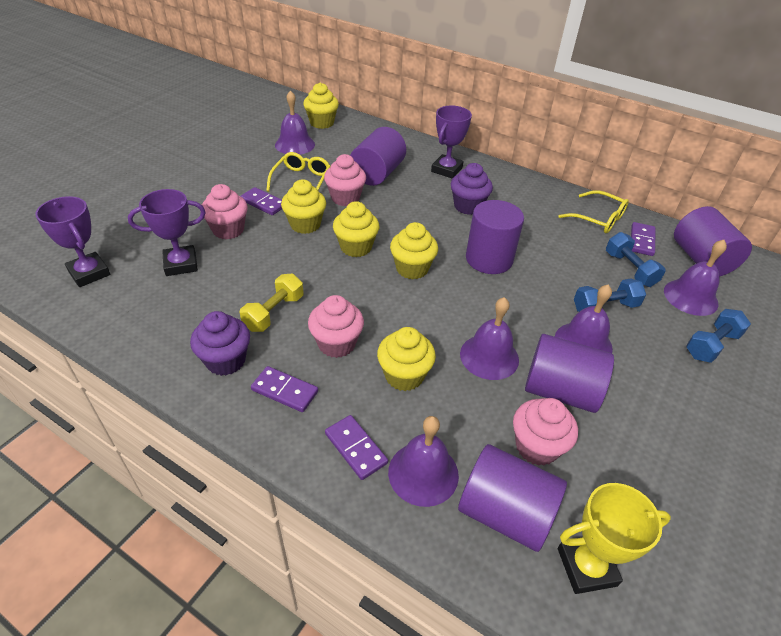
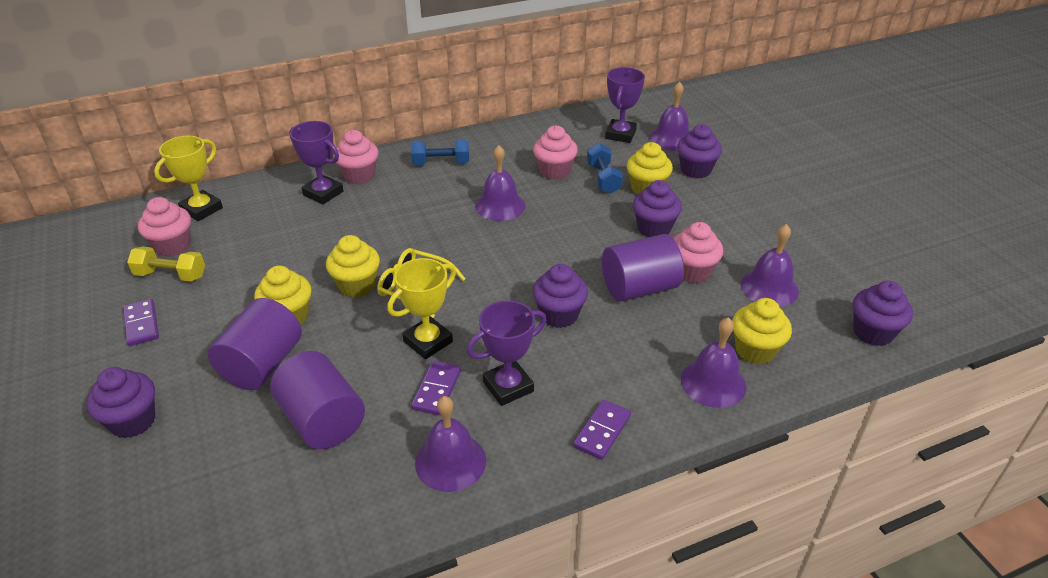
blue dumbbell: [574,279,646,312] [606,232,665,287] [686,309,751,363] = 3 -> [411,140,469,165] [587,143,623,194] = 2
purple cupcake: [190,311,250,376] [451,163,493,215] = 2 -> [86,367,155,438] [532,264,588,328] [633,180,682,237] [677,124,722,179] [853,281,913,346] = 5
purple cylinder: [350,127,406,186] [458,444,567,552] [466,200,524,274] [525,334,614,413] [674,206,752,277] = 5 -> [208,298,302,390] [270,351,365,449] [602,234,684,302] = 3
purple domino: [241,187,282,215] [251,366,318,412] [325,415,388,480] [631,222,655,256] = 4 -> [123,299,159,346] [411,361,461,415] [573,399,631,460] = 3
yellow cupcake: [281,179,326,234] [303,82,339,129] [333,201,379,257] [377,327,436,391] [390,222,438,279] = 5 -> [254,265,312,325] [326,235,380,297] [627,142,673,194] [732,298,792,365] = 4
yellow glasses: [266,152,331,192] [558,190,629,233] = 2 -> [377,248,466,318] = 1
yellow trophy: [558,483,671,594] = 1 -> [154,136,223,221] [387,258,456,359] = 2

